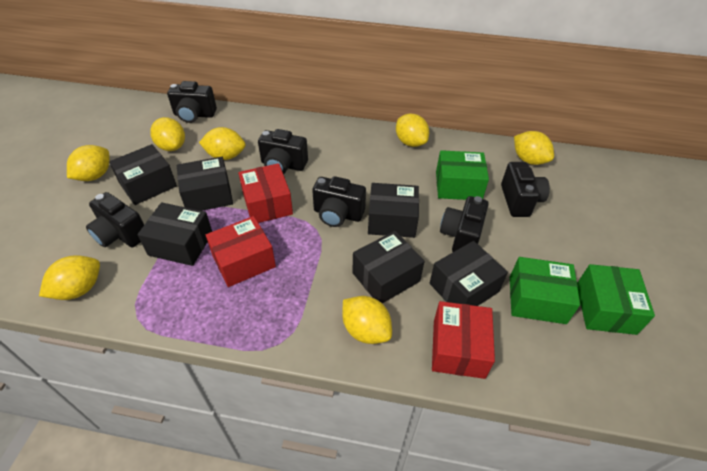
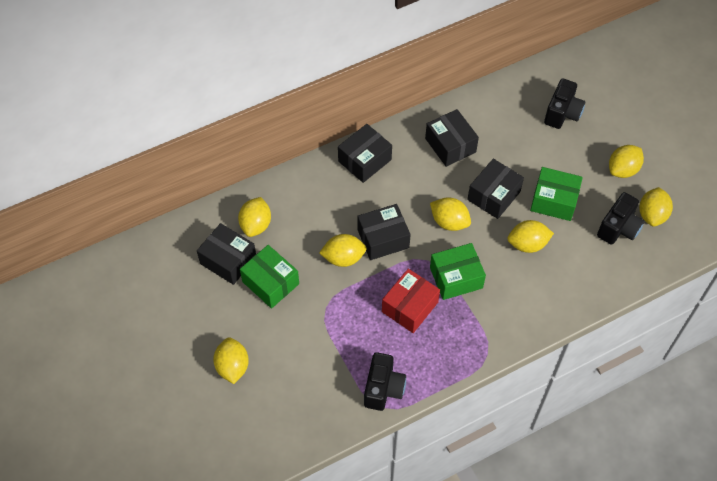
black box: [109,144,177,205] [137,202,212,266] [177,157,233,211] [352,231,425,304] [368,183,419,238] [430,241,508,306] = 6 -> [197,223,256,285] [338,124,392,183] [357,204,411,260] [425,109,479,167] [467,159,524,219] = 5
black camera: [86,192,144,247] [167,81,217,123] [258,129,308,174] [312,176,366,227] [440,196,489,252] [501,162,550,217] = 6 -> [364,352,406,411] [544,79,585,129] [597,192,645,245] = 3
red box: [206,216,276,287] [238,163,293,223] [432,301,495,379] = 3 -> [382,269,440,333] = 1

